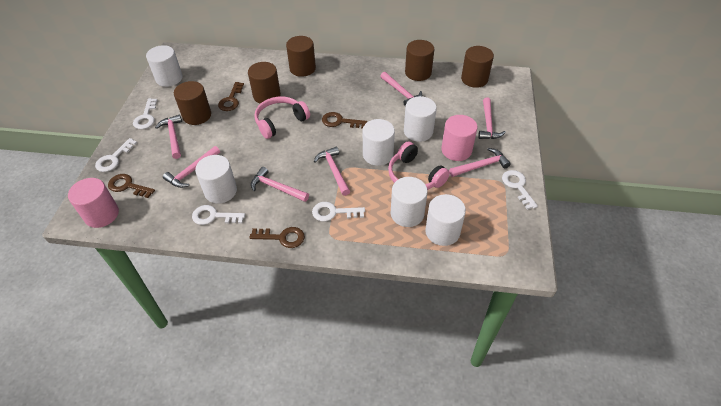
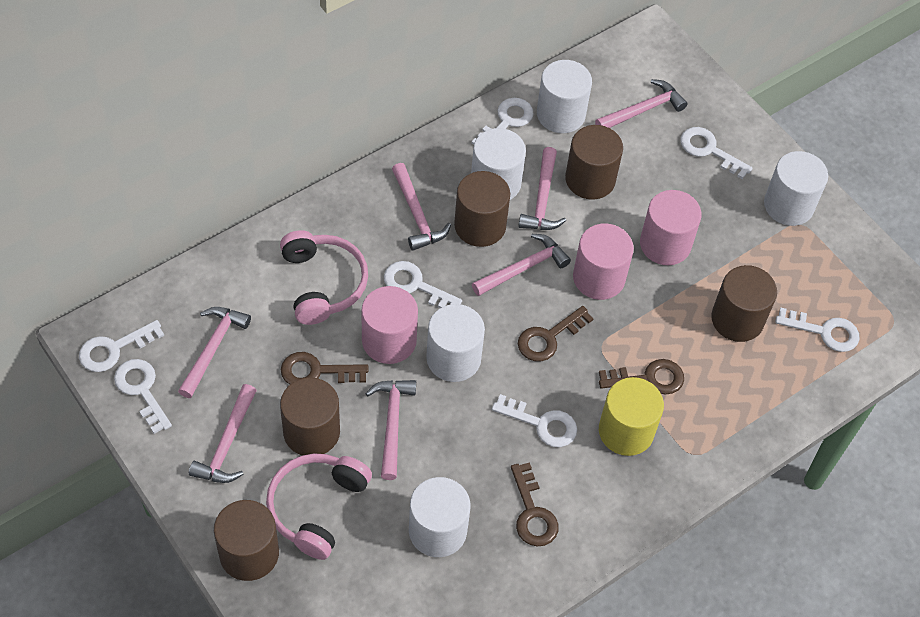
pink cylinder: [68,178,119,228] [441,115,477,161] = 2 -> [361,286,418,364] [573,224,634,300] [640,190,702,265] = 3
white cylinder: [146,45,183,87] [195,155,237,204] [363,119,395,166] [391,177,428,227] [404,96,437,142] [425,194,466,246] = 6 -> [409,477,470,557] [426,304,485,382] [471,128,526,200] [537,60,592,133] [764,151,828,226] = 5
white key: [95,138,137,172] [133,98,157,129] [192,205,245,225] [312,202,365,222] [502,170,538,210] = 5 -> [79,320,164,372] [114,359,172,434] [384,261,462,308] [472,98,534,145] [492,394,577,447] [681,127,753,179] [775,308,860,352] = 7
yellow cylinder: none = 0 -> [599,377,664,456] = 1

